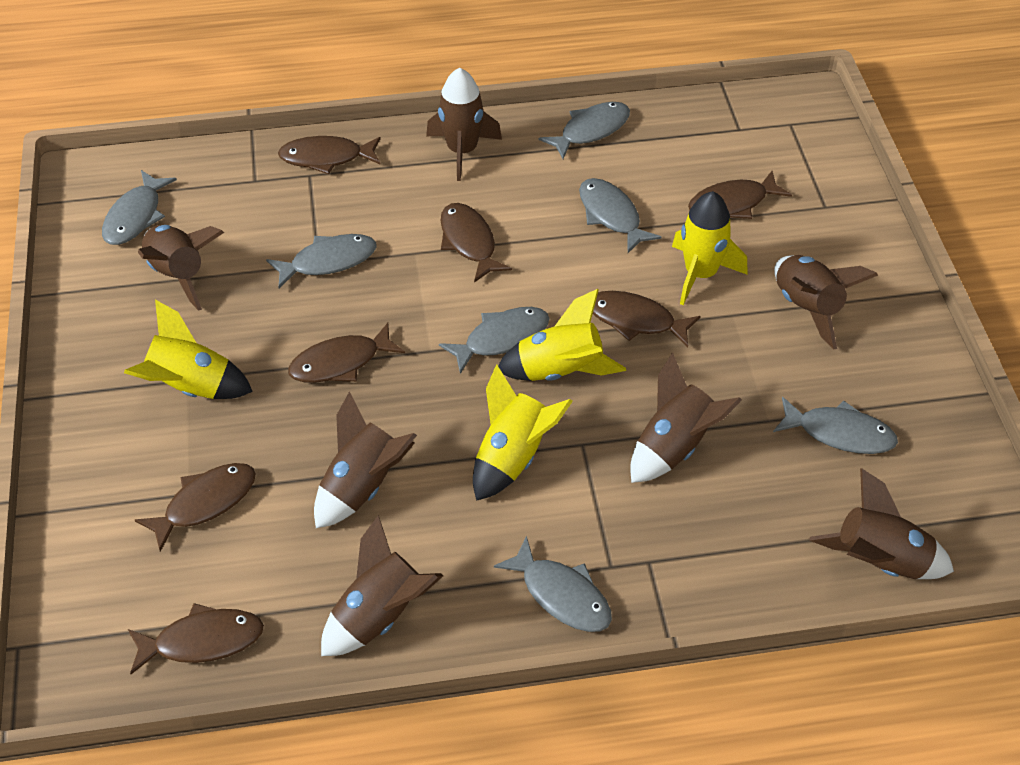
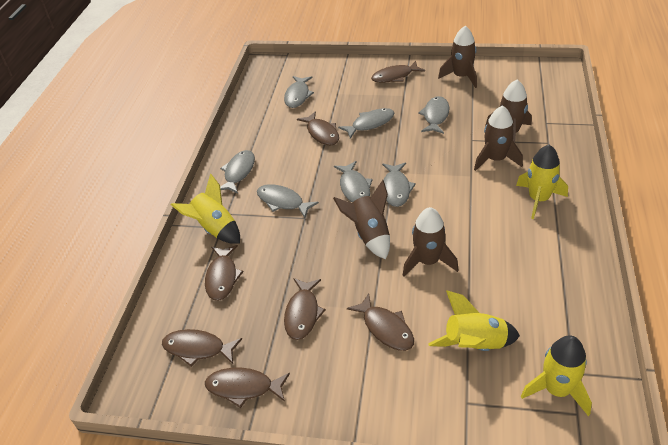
brown rocket: [138,225,224,311] [314,391,417,528] [321,515,443,656] [426,68,502,181] [630,353,742,483] [774,255,878,349] [809,468,954,579] = 7 -> [333,180,390,259] [403,207,458,277] [438,26,477,88] [474,105,523,171] [485,80,532,143] = 5

